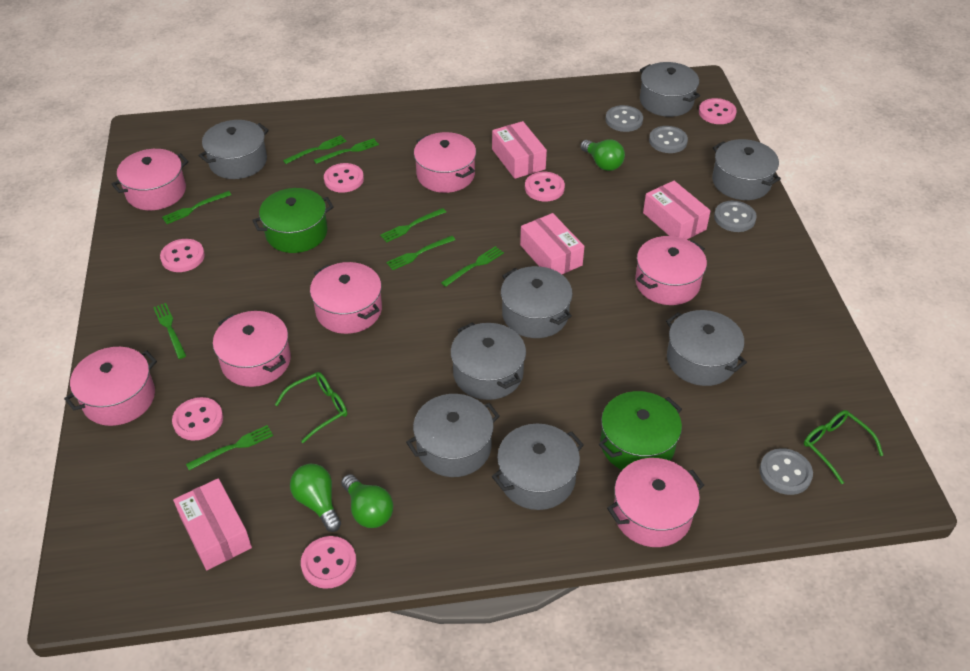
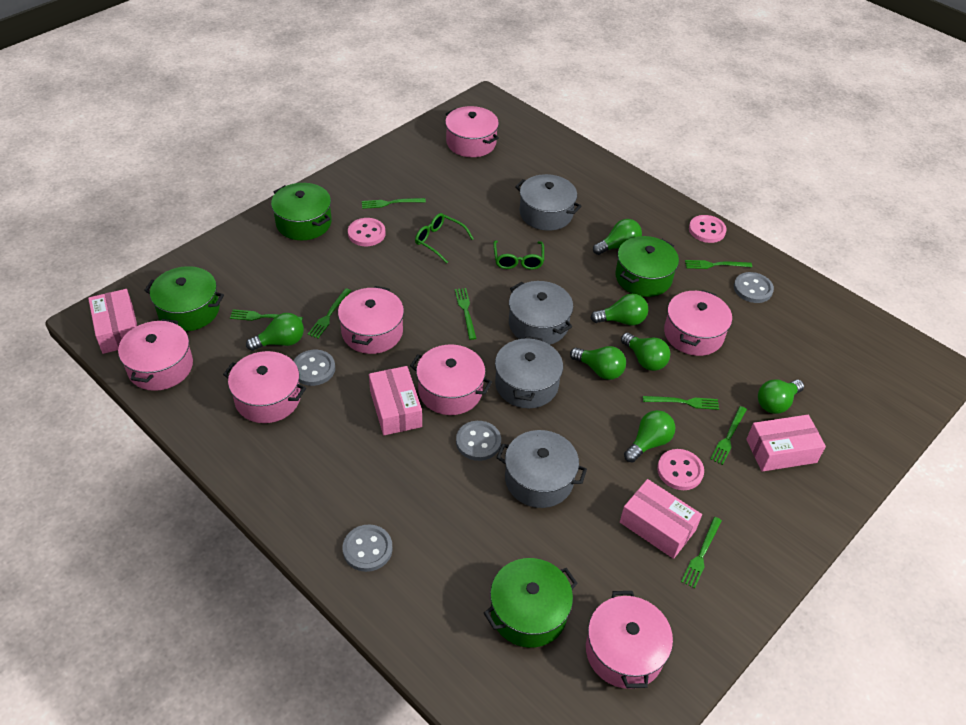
green light bulb: [290,464,341,532] [341,474,393,528] [580,139,625,171] = 3 -> [246,313,304,351] [570,346,626,380] [591,294,648,325] [593,219,642,255] [621,332,670,371] [624,410,675,462] [758,379,804,414] = 7
green pot: [252,188,334,253] [599,391,682,470] = 2 -> [144,266,224,331] [271,183,332,240] [484,558,578,648] [615,236,679,297] = 4
grey pot: [198,120,269,179] [406,394,500,477] [451,322,526,400] [492,424,584,510] [501,266,572,338] [640,62,700,117] [666,310,747,386] [712,139,781,200] = 8 -> [495,336,563,408] [496,430,587,508] [509,281,573,345] [515,174,582,231] = 4
pink button: [160,239,205,272] [172,397,223,440] [301,536,356,589] [324,163,364,193] [525,172,565,201] [699,98,737,124] = 6 -> [348,218,385,246] [657,449,704,490] [689,215,726,243] = 3

